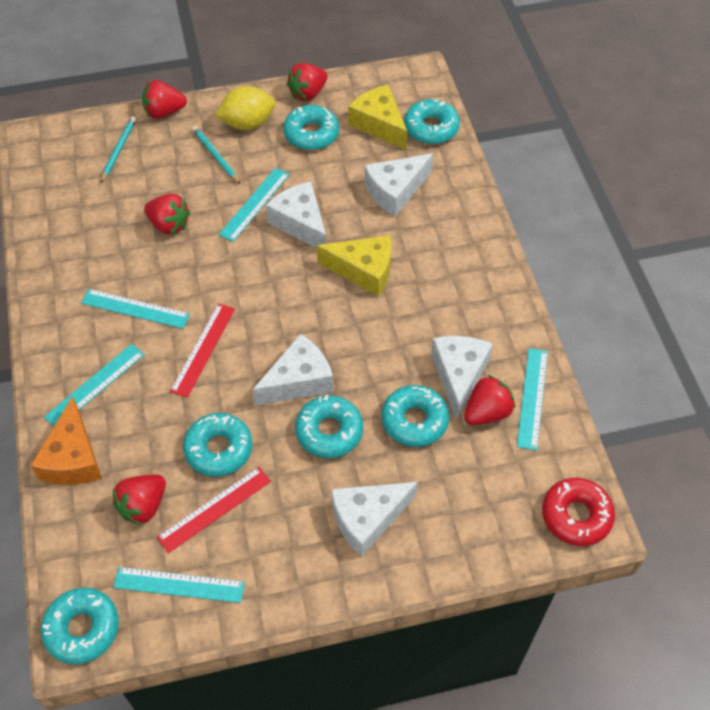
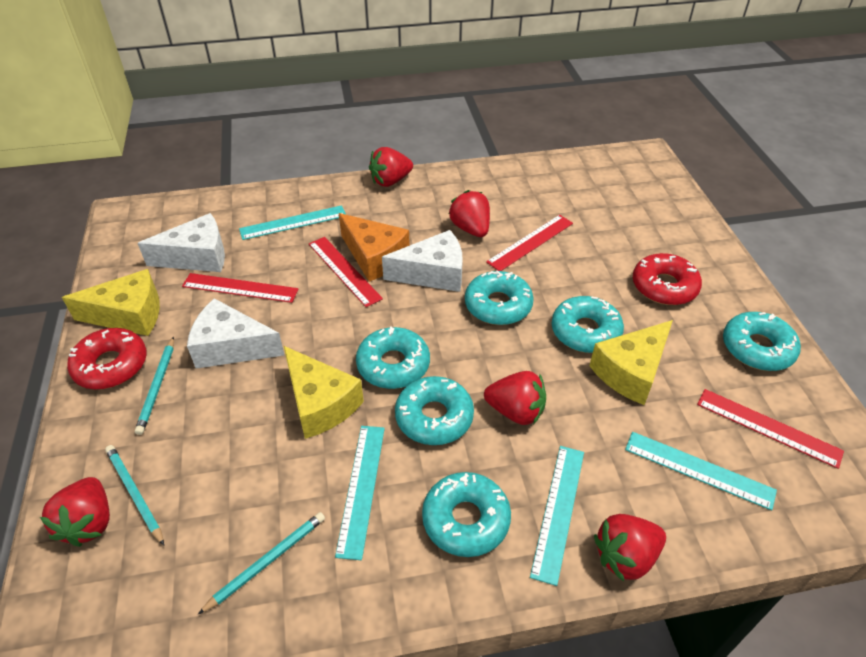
red donut: [542,478,615,546] = 1 -> [67,328,147,389] [633,253,702,305] = 2
red ruler: [157,467,271,553] [170,303,235,398] = 2 -> [182,273,299,303] [309,237,383,307] [486,215,573,271] [697,389,844,469] = 4
turquoise pencil: [101,116,136,183] [192,126,240,184] = 2 -> [105,445,164,545] [135,337,174,435] [198,512,325,614] = 3
turquoise ruler: [44,344,145,426] [81,289,190,329] [113,567,245,603] [219,168,290,242] [517,348,548,450] = 5 -> [239,205,346,240] [335,426,385,560] [530,446,584,586] [625,432,777,511] = 4
white cheese: [253,334,333,405] [266,181,327,248] [332,482,418,557] [365,154,433,216] [431,336,493,419] = 5 -> [137,213,225,272] [187,298,284,369] [382,230,463,292] = 3
yellow cheese: [317,235,391,296] [348,85,407,150] = 2 -> [62,269,160,336] [284,346,364,439] [589,320,673,405] = 3
yellow lemon: [215,86,275,130] = 1 -> none = 0

